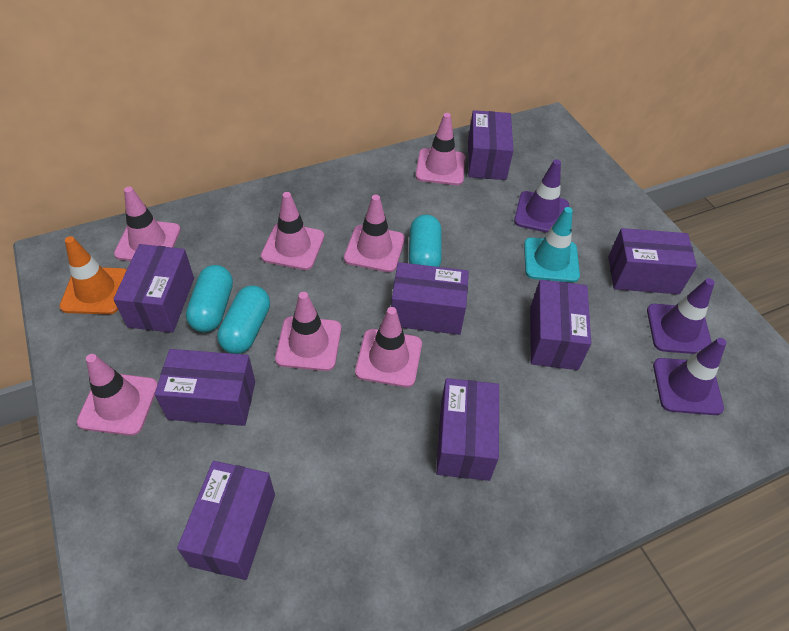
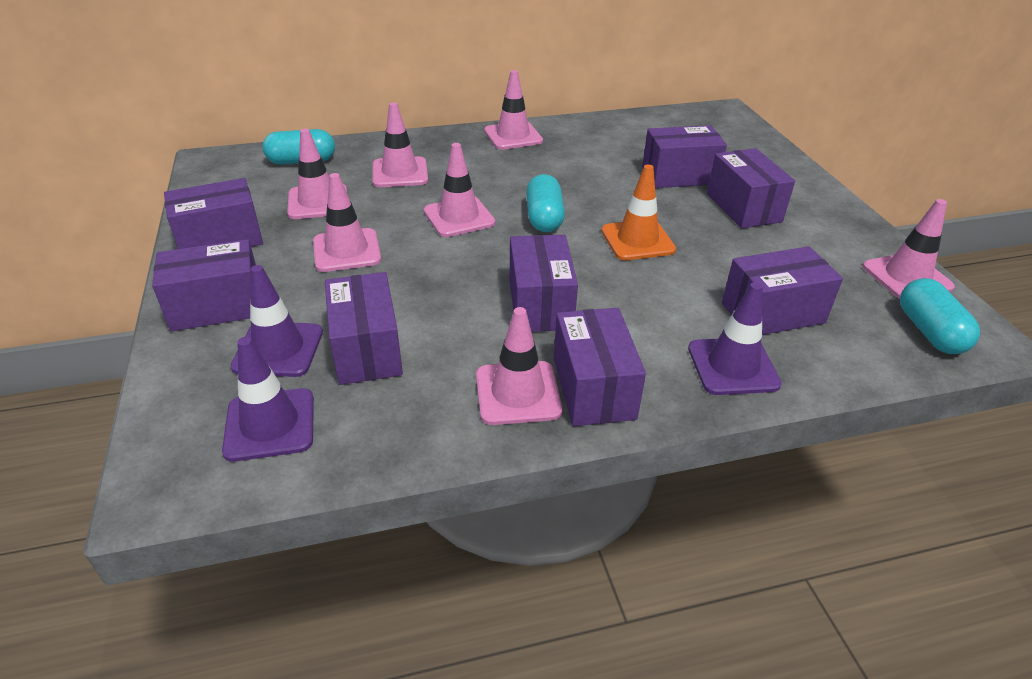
turquoise traffic cone: [524,207,580,282] = 1 -> none = 0

